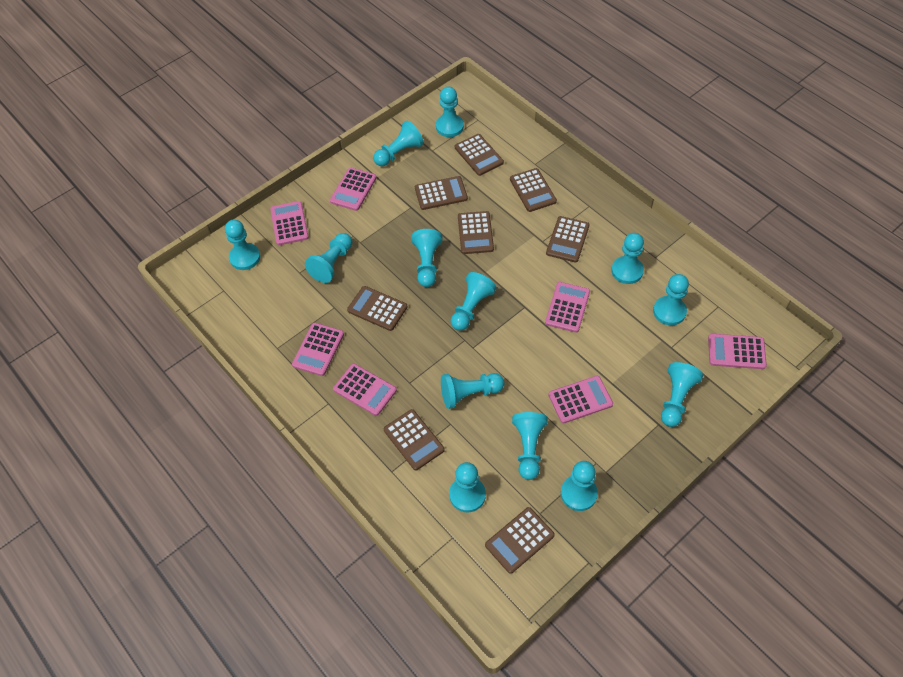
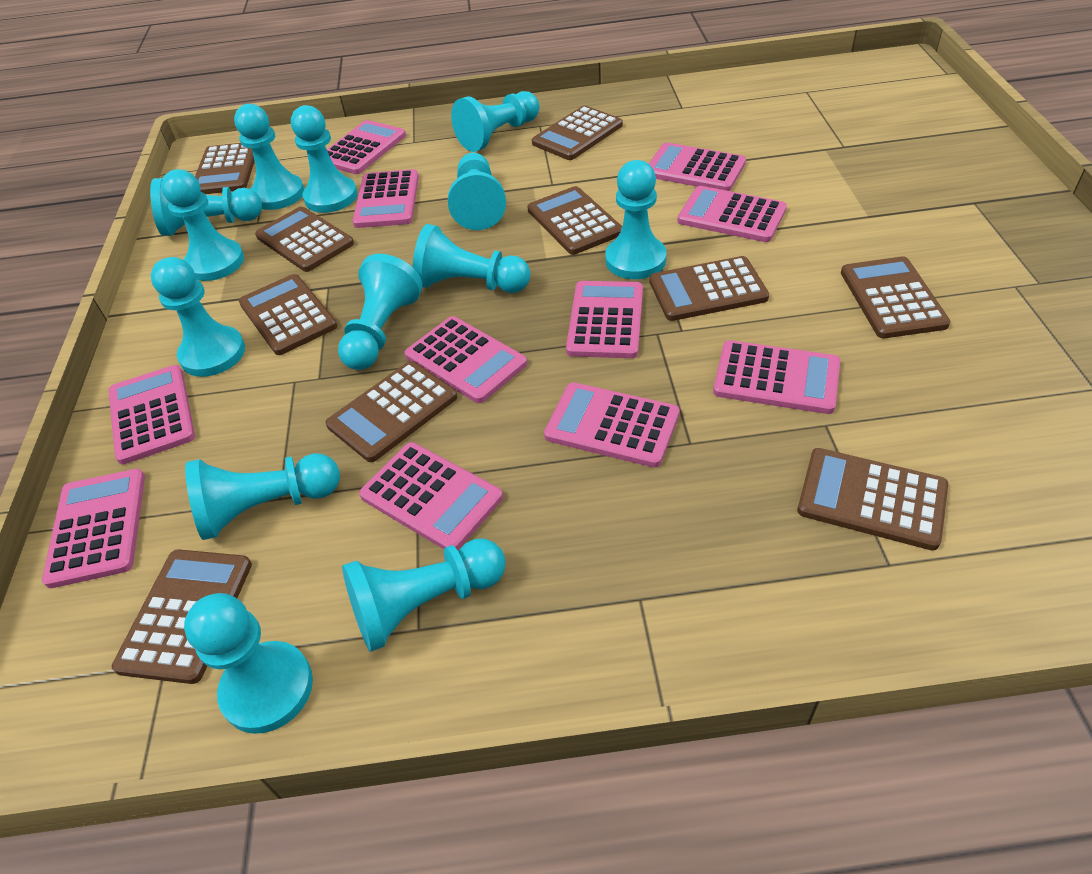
brown calculator: [347,286,408,331] [384,409,445,471] [415,176,468,210] [455,134,504,176] [458,211,494,254] [485,507,555,574] [510,168,557,212] [546,216,590,262] = 8 -> [112,549,252,684] [195,143,255,194] [239,274,337,355] [255,207,354,272] [326,361,457,462] [527,186,622,255] [532,106,623,160] [649,256,769,321] [797,448,948,550] [841,256,951,338] = 10
pink calculator: [270,201,309,245] [292,323,344,376] [330,167,377,211] [333,364,397,416] [545,282,590,333] [548,376,613,423] [708,334,767,369] = 7 -> [42,469,145,588] [108,365,195,465] [327,120,406,174] [352,169,419,228] [359,442,503,551] [405,316,527,403] [544,383,680,467] [566,281,643,358] [649,142,746,191] [677,186,787,242] [713,340,840,414] = 11

